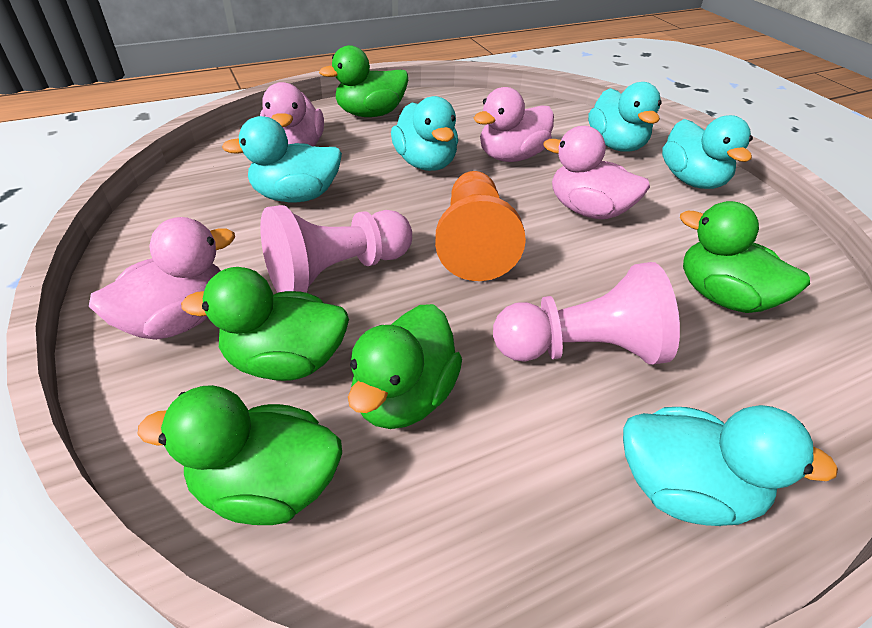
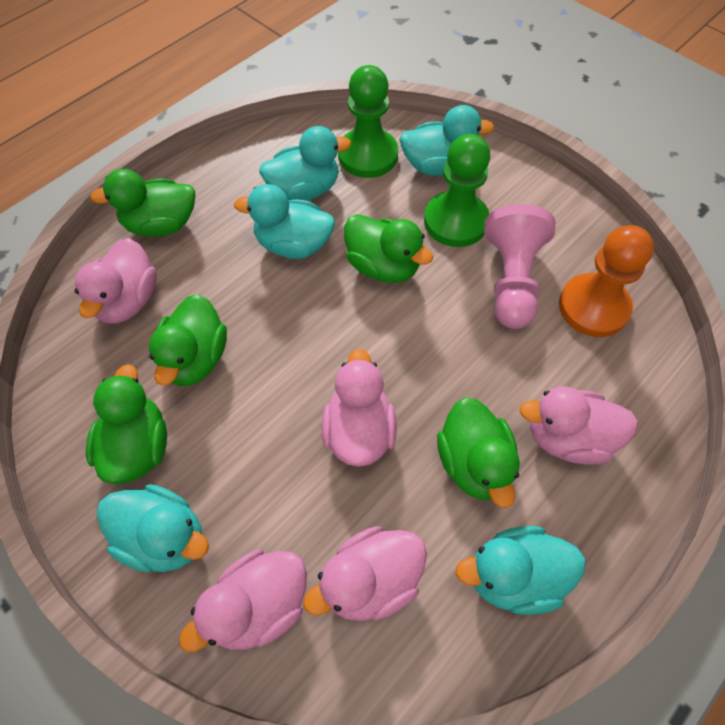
green pawn: none = 0 -> [338,65,398,178] [424,134,490,247] = 2
pink duck: [89,217,235,340] [260,82,324,146] [473,87,554,162] [544,126,650,219] = 4 -> [75,238,157,324] [179,550,307,652] [303,526,427,621] [322,349,397,467] [519,386,638,464] = 5
pink pawn: [260,205,412,293] [493,262,680,365] = 2 -> [484,204,555,329] = 1

